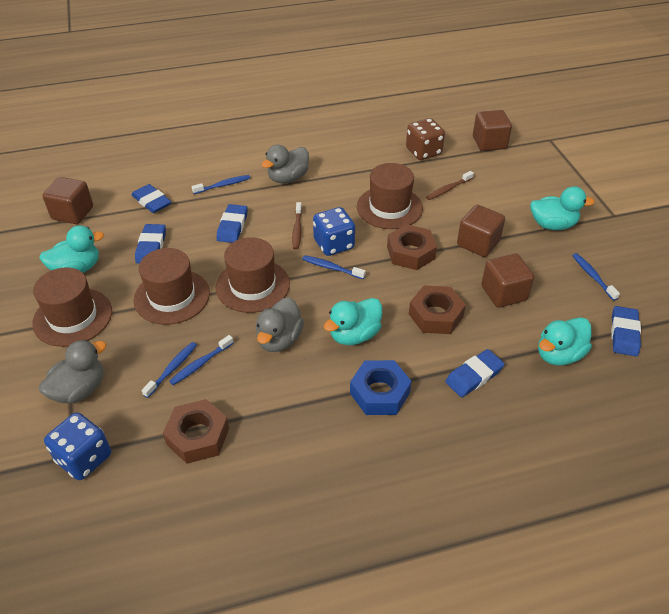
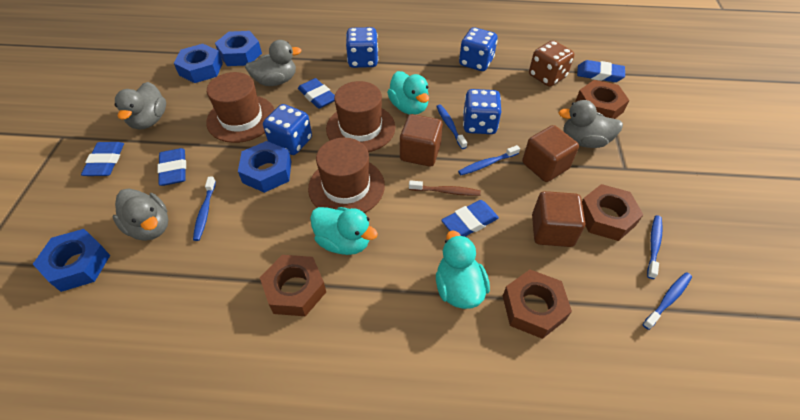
blue dice: [44,412,111,480] [313,207,355,256] = 2 -> [263,104,312,155] [346,27,378,68] [459,27,498,71] [463,89,501,134] = 4
blue nut: [350,360,412,415] = 1 -> [33,229,110,292] [174,44,223,83] [215,31,262,66] [238,141,291,193] = 4
brown cube: [42,177,93,224] [457,205,505,257] [473,110,512,151] [481,254,534,308] = 4 -> [400,114,443,167] [522,125,579,182] [532,191,585,247] = 3
brown hat: [32,267,112,347] [133,248,210,325] [215,237,290,313] [357,163,423,229] = 4 -> [206,72,275,143] [308,138,385,213] [326,81,395,152] = 3
brown nut: [163,399,229,464] [387,224,437,270] [409,285,466,334] = 3 -> [260,255,326,316] [503,270,572,339] [575,80,629,119] [582,184,643,241] = 4
brown toothbrush: [292,202,302,250] [426,171,474,200] = 2 -> [409,180,481,196] = 1
grey duck: [39,340,106,403] [256,297,304,352] [261,145,309,183] = 3 -> [113,188,168,241] [115,82,166,129] [245,40,301,86] [559,100,623,148] = 4
turquoise duck: [39,225,104,273] [324,298,382,345] [530,186,595,230] [538,317,592,366] = 4 -> [310,207,378,255] [387,71,429,115] [436,230,490,309] = 3

